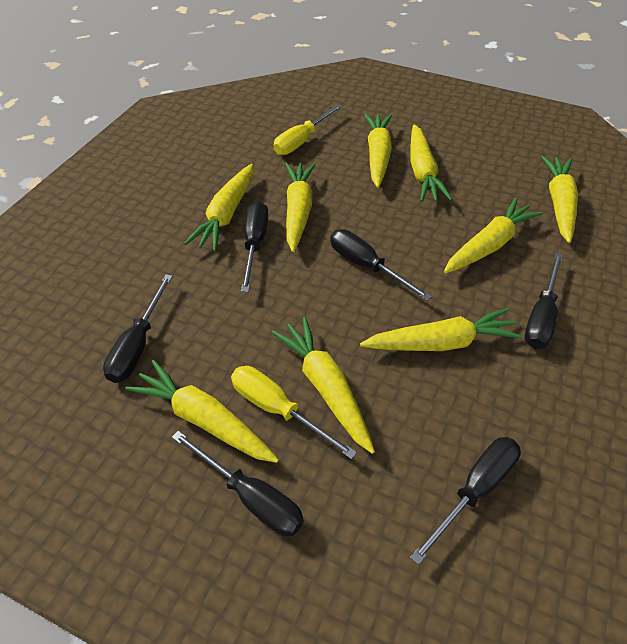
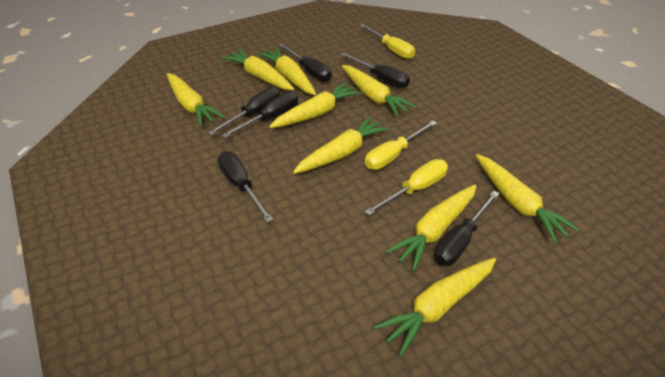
yellow screwdriver: [231,366,357,459] [274,104,342,155] = 2 -> [360,24,415,59] [364,159,448,215] [365,121,437,170] = 3

